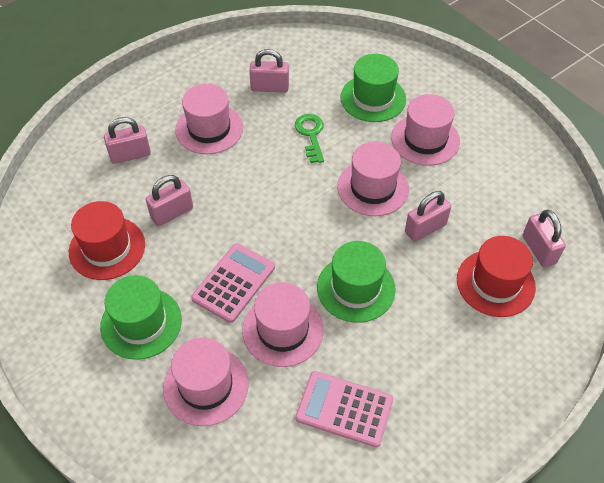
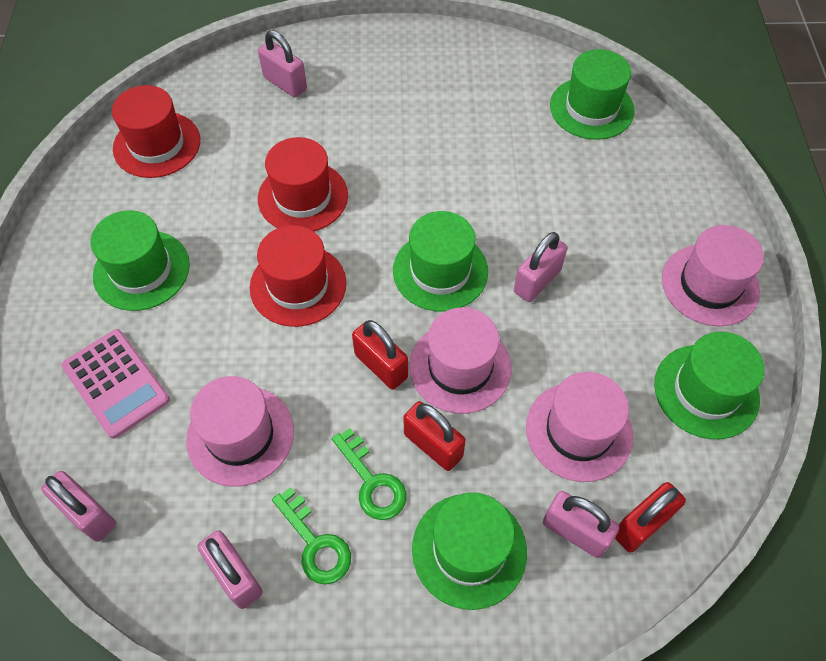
green hat: [100,275,182,360] [317,241,396,323] [341,54,406,122] = 3 -> [90,210,190,311] [393,211,488,312] [412,492,527,610] [550,49,635,140] [654,332,764,439] = 5
green key: [295,114,324,163] = 1 -> [272,487,351,585] [332,428,407,520] = 2
pink calculator: [191,243,275,323] [295,371,393,447] = 2 -> [61,329,170,439] = 1
pink hat: [163,338,249,426] [175,84,243,154] [242,282,324,367] [337,141,409,216] [391,94,460,166] = 5 -> [186,376,294,487] [409,307,512,414] [526,372,633,482] [662,225,764,326] = 4
red hat: [69,201,145,280] [457,236,536,317] = 2 -> [112,85,200,178] [250,225,346,327] [258,137,348,231] = 3
red padlock: none = 0 -> [352,320,408,390] [403,401,466,471] [615,482,686,553] = 3

